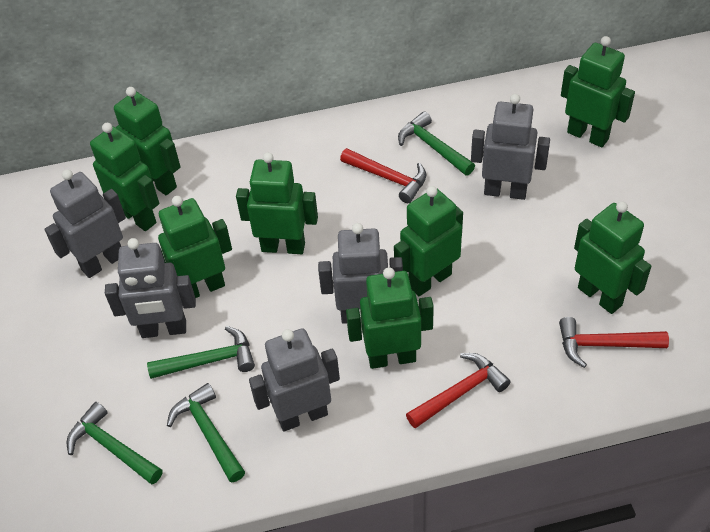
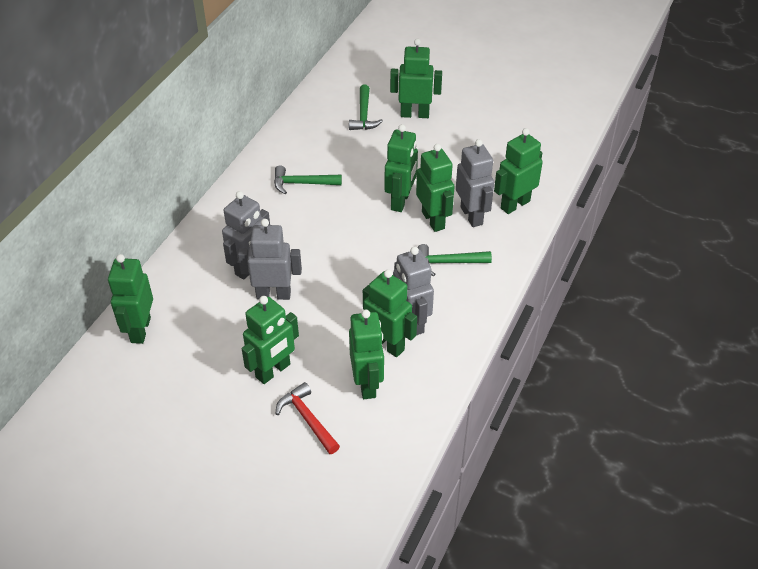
green hammer: [66,402,163,485] [147,326,255,379] [167,383,245,483] [398,111,475,175] = 4 -> [274,165,342,194] [349,85,383,130] [417,244,492,276] = 3
grey robot: [44,169,126,278] [105,238,196,338] [249,328,340,431] [318,223,403,324] [471,94,550,200] = 5 -> [222,191,270,280] [238,219,302,300] [393,247,434,335] [456,139,494,227] = 4
red hammer: [340,148,426,203] [406,353,511,429] [559,317,669,368] = 3 -> [275,382,340,454] = 1

